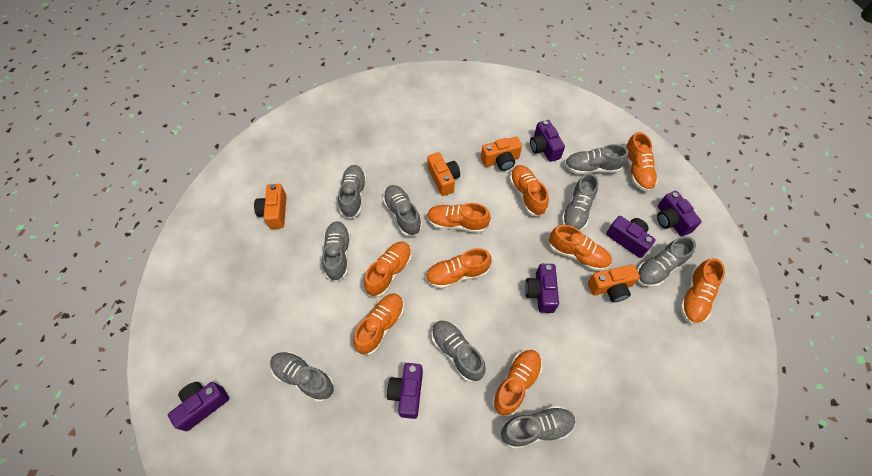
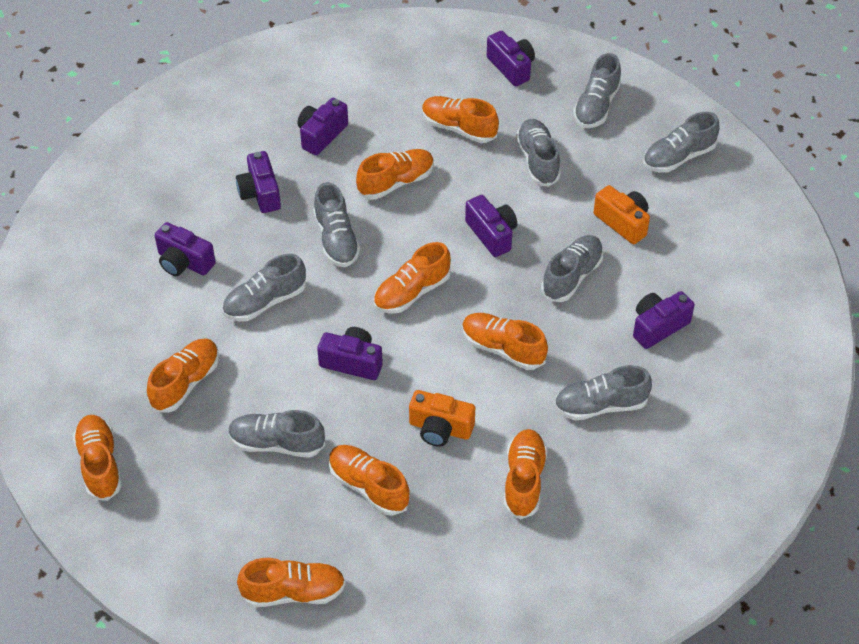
grey shoe: [270,352,335,402] [322,221,350,282] [338,165,366,219] [383,185,422,237] [432,320,486,383] [500,406,576,449] [562,173,599,231] [564,144,628,175] [637,236,696,287] = 9 -> [222,254,306,321] [228,410,325,458] [313,182,360,267] [516,119,561,187] [541,235,604,302] [554,365,652,420] [573,53,621,128] [643,112,719,173] = 8
orange camera: [254,184,287,229] [427,152,460,196] [481,137,522,171] [588,264,640,302] = 4 -> [409,390,475,447] [594,185,650,244] = 2
purple camera: [168,382,229,431] [387,363,423,419] [525,264,559,313] [530,120,565,162] [606,216,656,258] [657,191,702,237] = 6 -> [155,222,216,276] [236,151,281,213] [298,98,348,155] [317,327,383,380] [465,195,517,257] [487,31,535,86] [633,291,695,349] = 7

